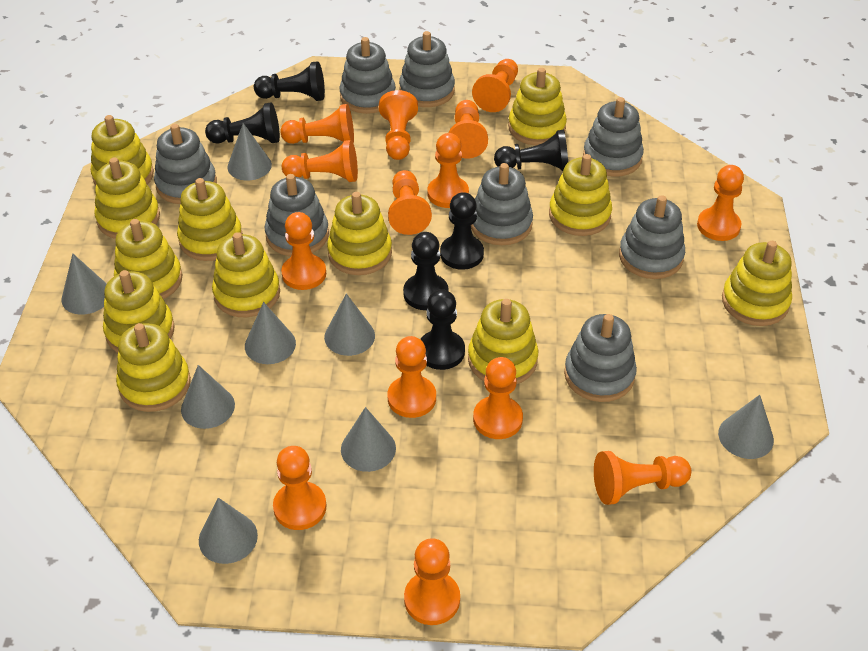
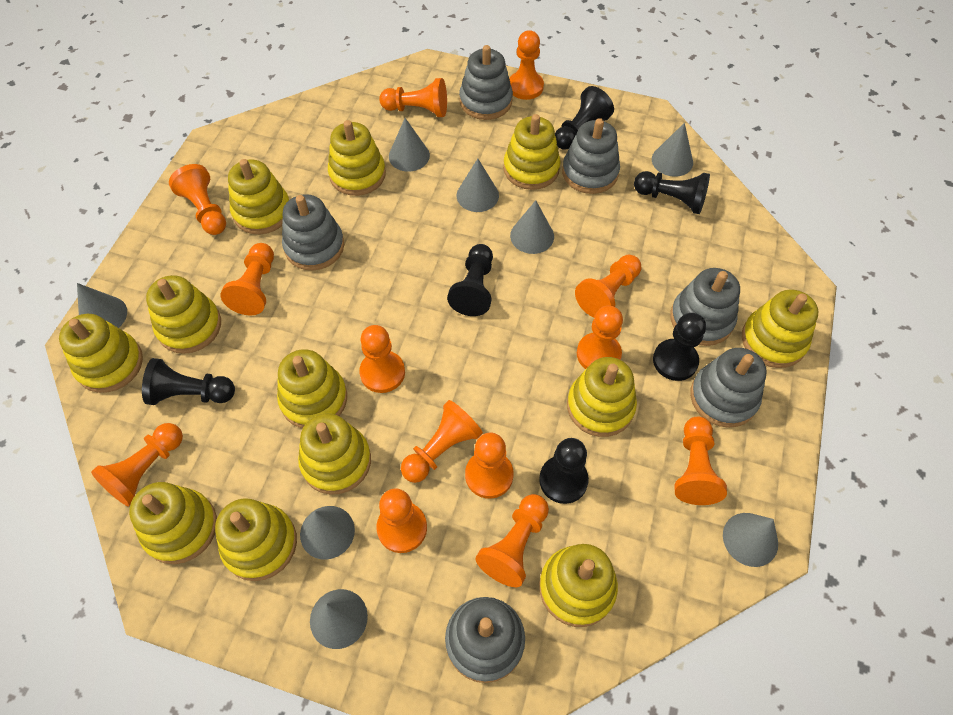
grey stacking toy: [154,124,217,204] [265,174,329,256] [340,37,396,114] [399,31,455,107] [471,163,533,245] [564,314,637,402] [583,97,644,177] [619,195,685,279] = 8 -> [282,194,344,270] [445,597,525,683] [459,45,513,120] [562,118,620,194] [670,268,740,346] [690,348,767,428] = 6
orange pawn: [273,446,326,530] [280,104,354,144] [281,212,326,290] [282,140,358,182] [379,90,418,160] [387,336,436,418] [388,170,432,235] [404,538,460,625] [428,133,469,208] [449,100,488,158] [472,59,518,112] [473,357,523,439] [594,451,692,505] [697,165,744,241] = 14 -> [91,423,183,506] [169,164,226,235] [220,243,274,316] [359,325,405,393] [376,488,427,553] [379,78,447,117] [401,400,483,483] [465,433,514,499] [476,494,549,587] [509,30,544,100] [575,255,642,318] [577,306,623,369] [675,417,727,505] = 13

